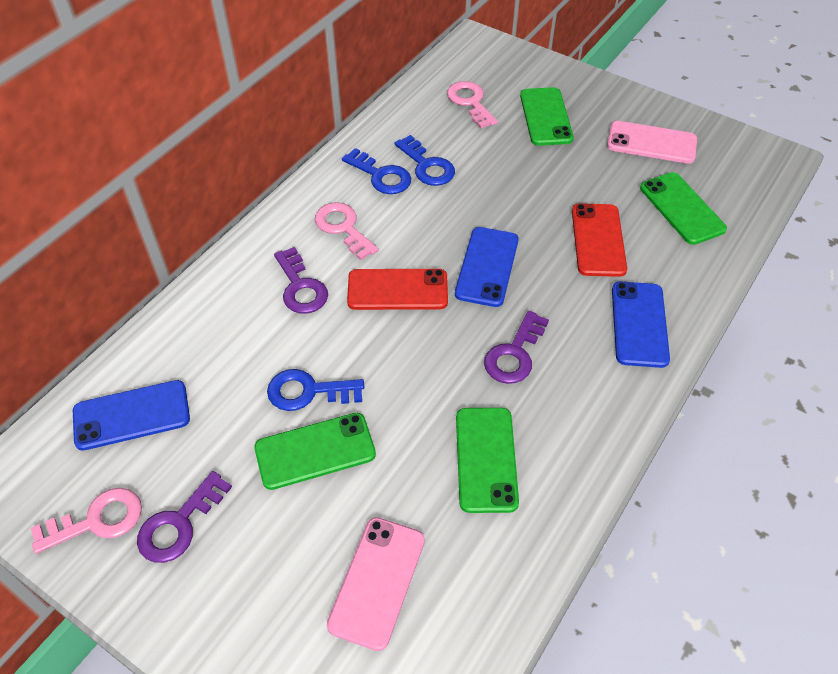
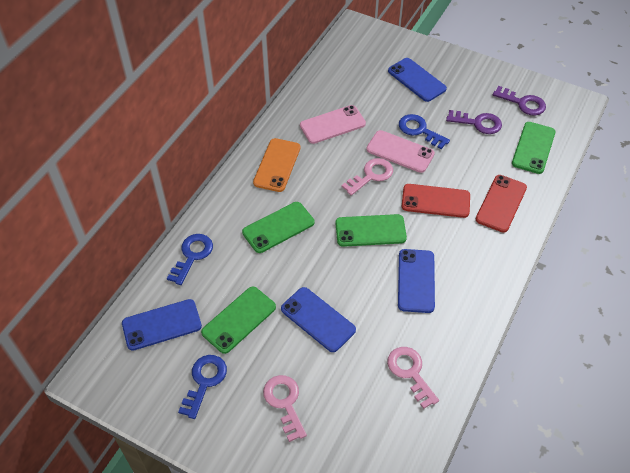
blue phone: [73,380,190,451] [455,227,519,307] [612,281,670,368] = 3 -> [122,299,202,351] [281,287,356,352] [388,58,447,102] [398,249,435,313] = 4
orange phone: none = 0 -> [253,138,300,192] = 1
purple key: [137,471,232,563] [274,247,328,314] [484,311,549,384] = 3 -> [446,110,502,134] [493,86,546,116] = 2

